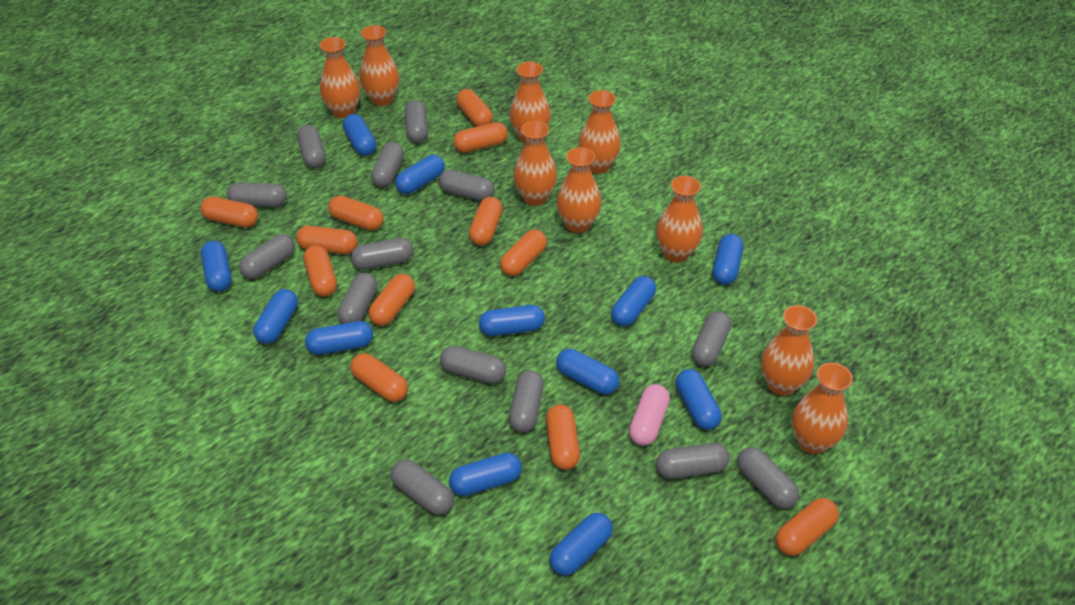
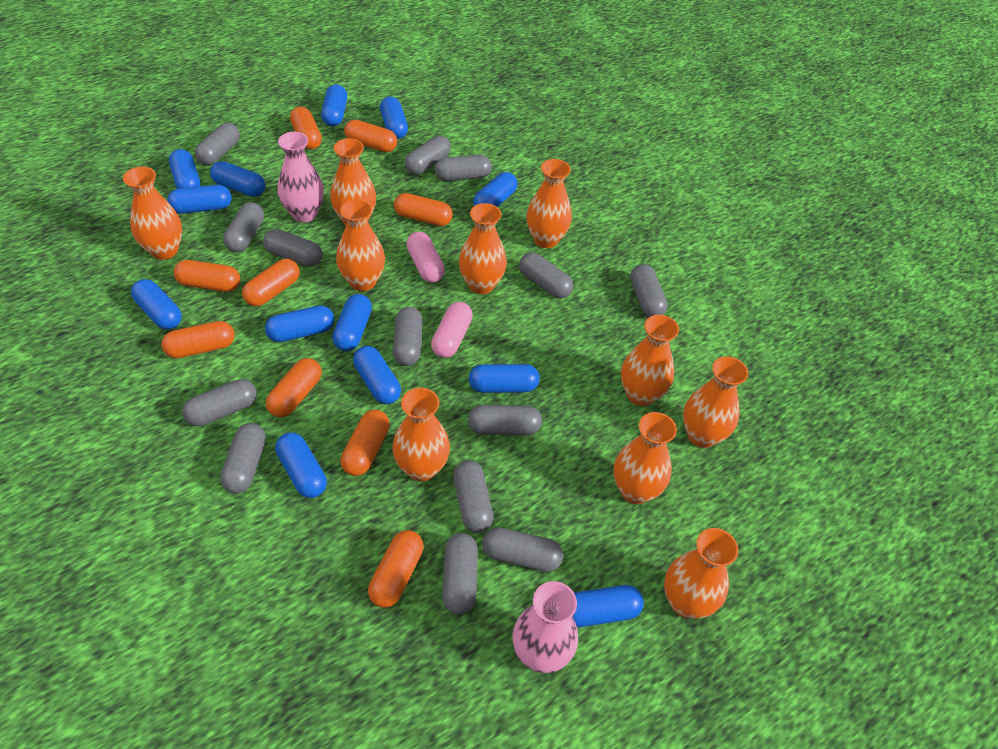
blue capsule: [201,241,232,292] [253,289,298,344] [305,321,373,355] [343,114,376,156] [395,155,445,194] [449,453,522,496] [479,305,545,336] [549,513,613,576] [556,349,619,394] [611,276,656,326] [676,369,722,430] [713,234,743,285] = 12 -> [131,279,182,330] [167,185,232,214] [169,149,200,189] [210,161,266,197] [265,305,334,342] [275,432,327,498] [321,84,347,127] [332,294,372,351] [353,346,401,404] [380,96,408,139] [469,364,540,393] [473,172,518,207] [572,585,644,627] = 13
orange capsule: [200,197,258,228] [296,226,357,254] [303,245,337,297] [328,196,384,231] [350,353,408,402] [368,274,415,326] [453,122,508,153] [456,89,493,127] [469,197,503,246] [500,230,547,276] [546,404,580,470] [775,498,839,556] = 12 -> [161,321,235,358] [174,260,240,292] [242,259,300,307] [266,358,322,417] [290,107,322,150] [341,410,390,476] [344,120,397,152] [368,530,424,608] [394,193,453,226] = 9
orange vase: [320,37,360,118] [360,25,399,106] [510,62,551,143] [513,121,557,206] [557,147,601,233] [578,90,621,174] [656,176,703,263] [761,305,817,396] [792,363,853,454] = 9 -> [123,167,182,260] [330,138,376,225] [336,199,385,291] [392,388,450,481] [459,203,507,294] [526,159,572,248] [613,412,677,504] [621,315,679,406] [664,528,739,618] [683,356,748,448] = 10
pink capsule: [629,384,670,446] = 1 -> [406,232,445,283] [431,302,473,358] = 2
pink vase: none = 0 -> [278,132,324,222] [513,581,578,673] = 2

